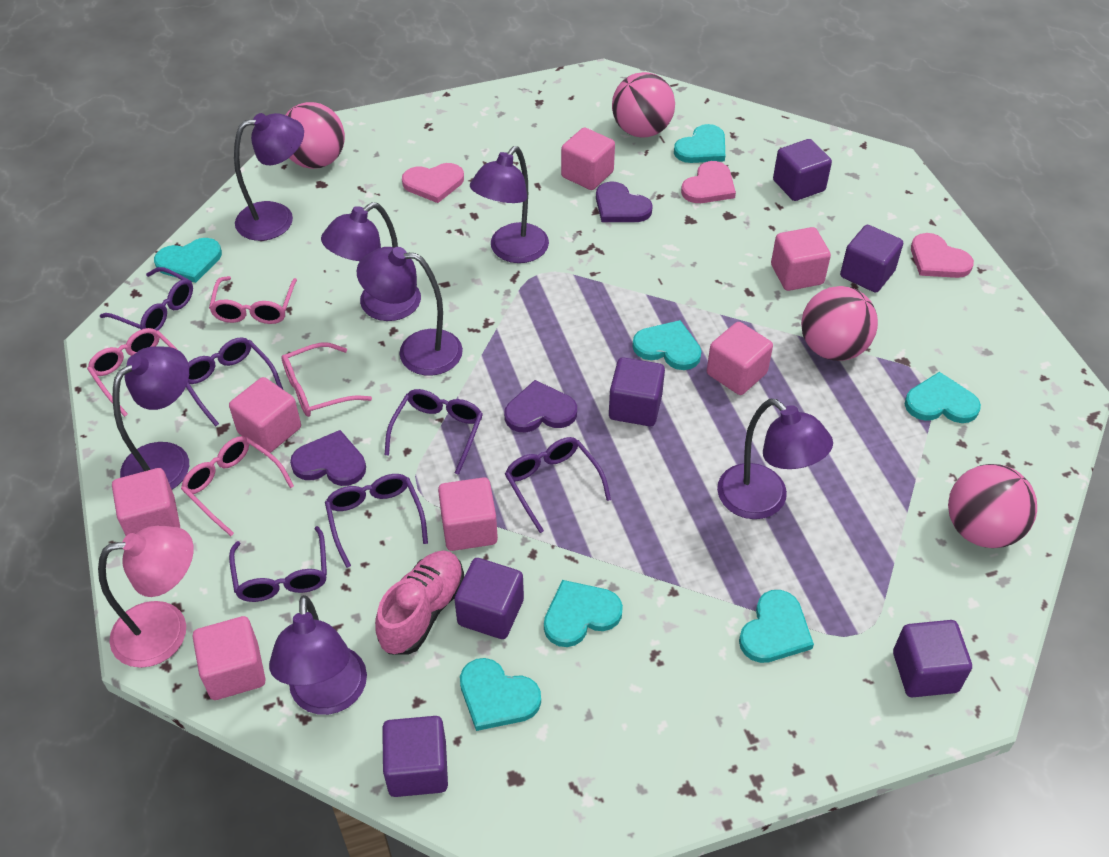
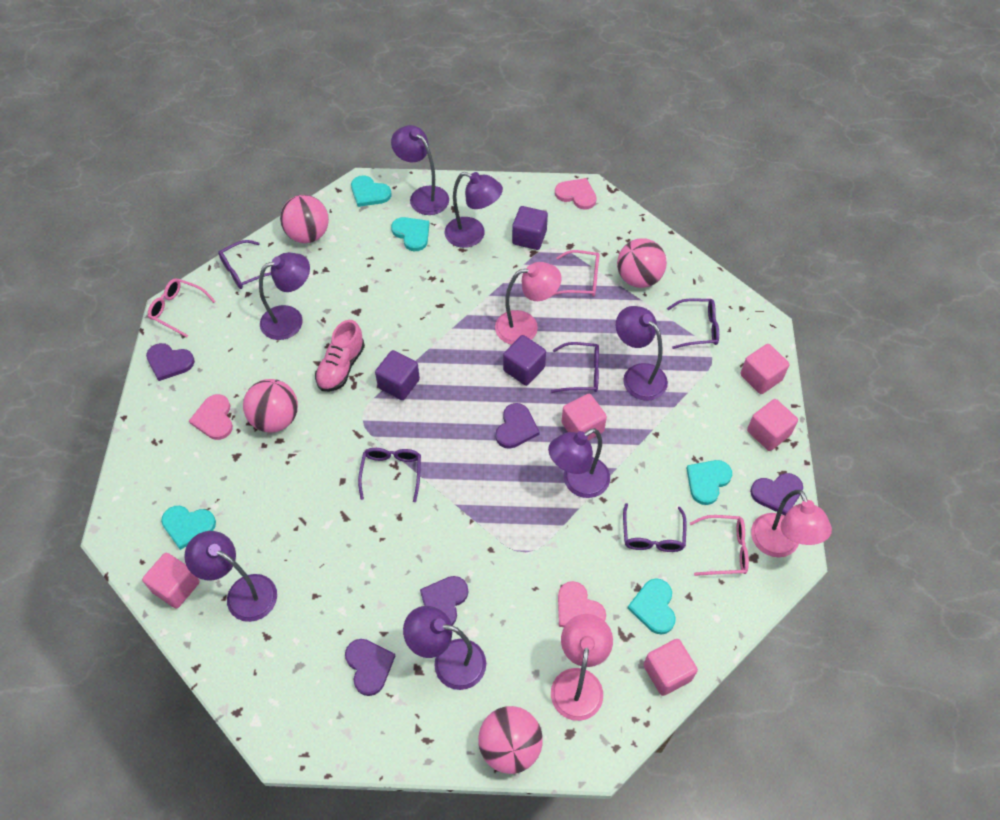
pink cube: [112,468,180,536] [193,616,266,700] [229,377,301,453] [438,477,498,551] [561,128,615,190] [707,322,773,395] [771,227,831,291] = 7 -> [142,553,200,609] [561,394,607,440] [643,639,698,696] [740,344,789,394] [747,399,798,451] = 5
pink glasses: [87,328,178,417] [181,436,294,536] [209,276,297,324] [282,342,372,417] = 4 -> [148,278,216,338] [554,250,599,296] [690,515,749,576] = 3
pink lamp: [98,526,194,668] = 1 -> [495,262,562,345] [551,614,613,721] [751,490,832,557] = 3
purple cube: [382,716,448,797] [454,558,524,639] [609,357,665,426] [773,139,832,201] [840,225,903,293] [893,620,972,697] = 6 -> [375,350,420,400] [503,335,546,386] [512,206,548,250] = 3
purple glasses: [100,267,193,331] [186,337,283,427] [229,526,327,602] [325,474,428,568] [385,389,483,475] [505,437,611,533] = 6 -> [218,240,271,289] [358,448,421,502] [551,342,599,393] [623,503,687,552] [667,298,719,349] = 5
purple heart: [290,430,366,486] [504,380,577,433] [596,182,653,222] = 3 -> [146,343,195,381] [345,639,395,696] [420,576,468,625] [496,403,540,449] [750,473,803,515] = 5
turquoise heart: [154,238,222,283] [460,658,541,731] [544,580,623,647] [632,320,701,370] [674,124,725,163] [739,590,814,663] [905,372,981,423] = 7 -> [161,506,216,550] [351,175,391,207] [391,217,430,251] [627,578,676,635] [686,460,732,505] = 5

